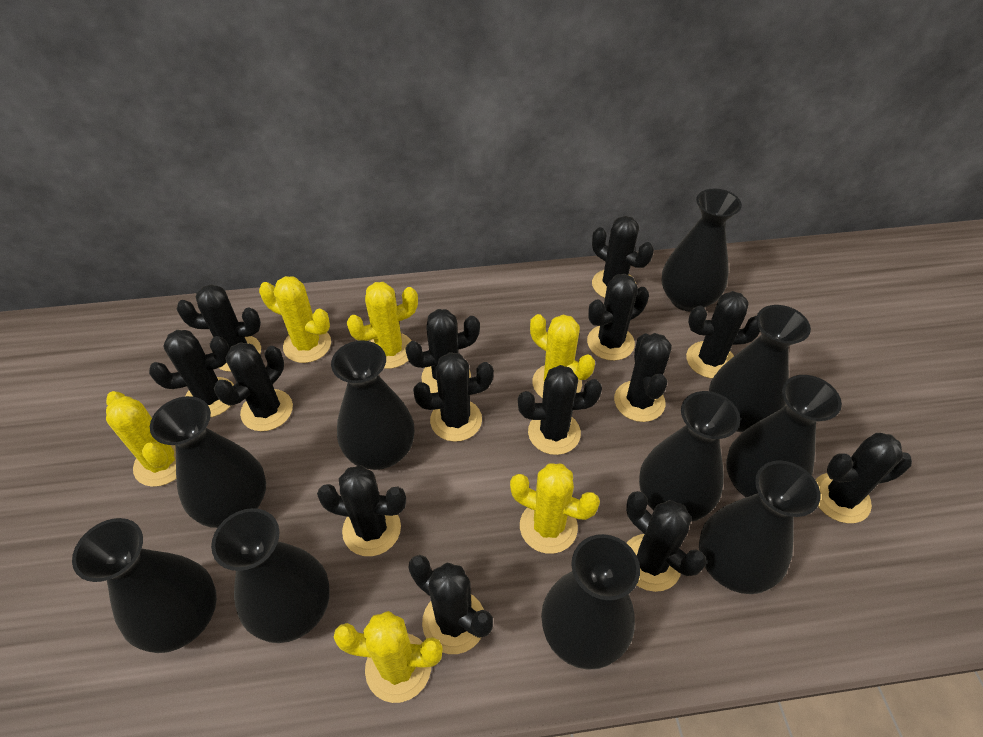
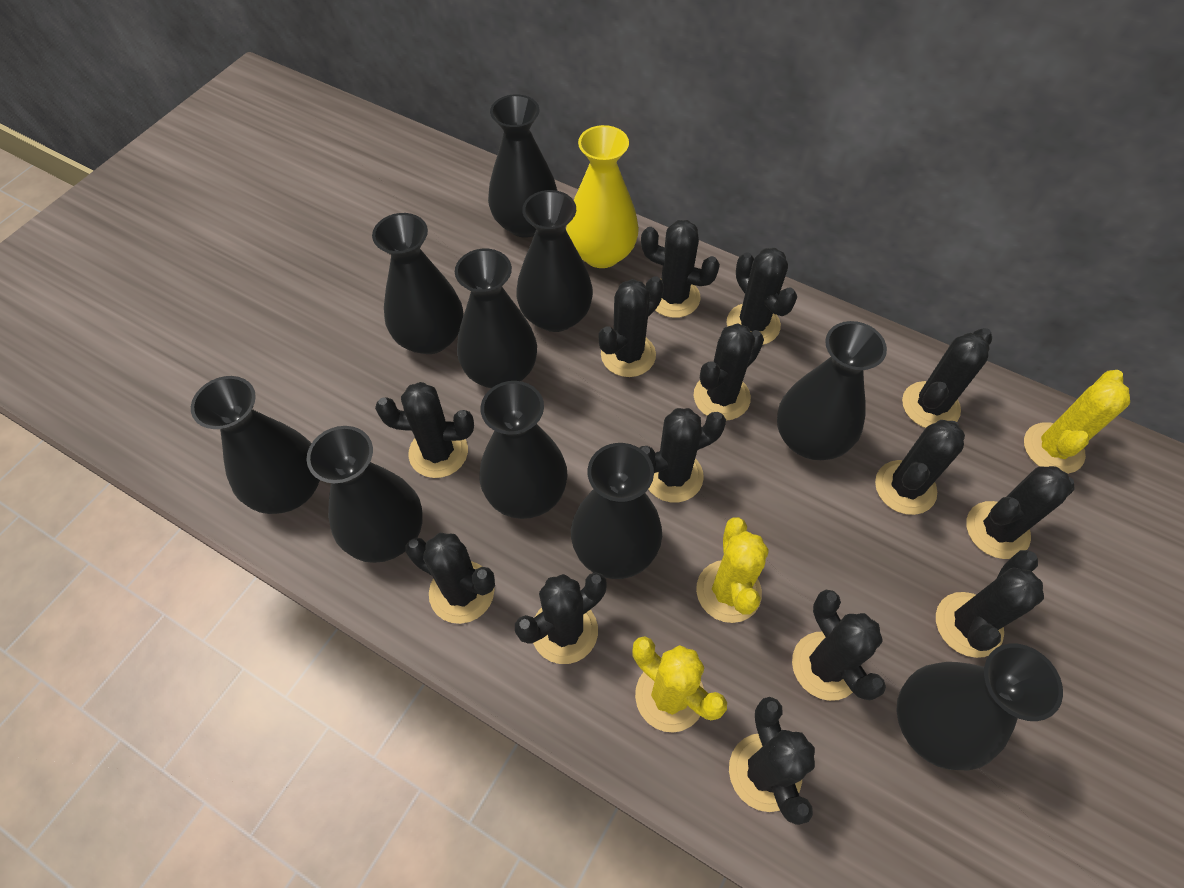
yellow cactus: [106,391,176,487] [259,276,331,363] [334,611,443,703] [347,282,418,369] [510,463,600,554] [530,314,595,398] = 6 -> [632,636,727,733] [696,517,769,623] [1024,370,1130,474] = 3
yellow vase: none = 0 -> [566,125,639,268] = 1

